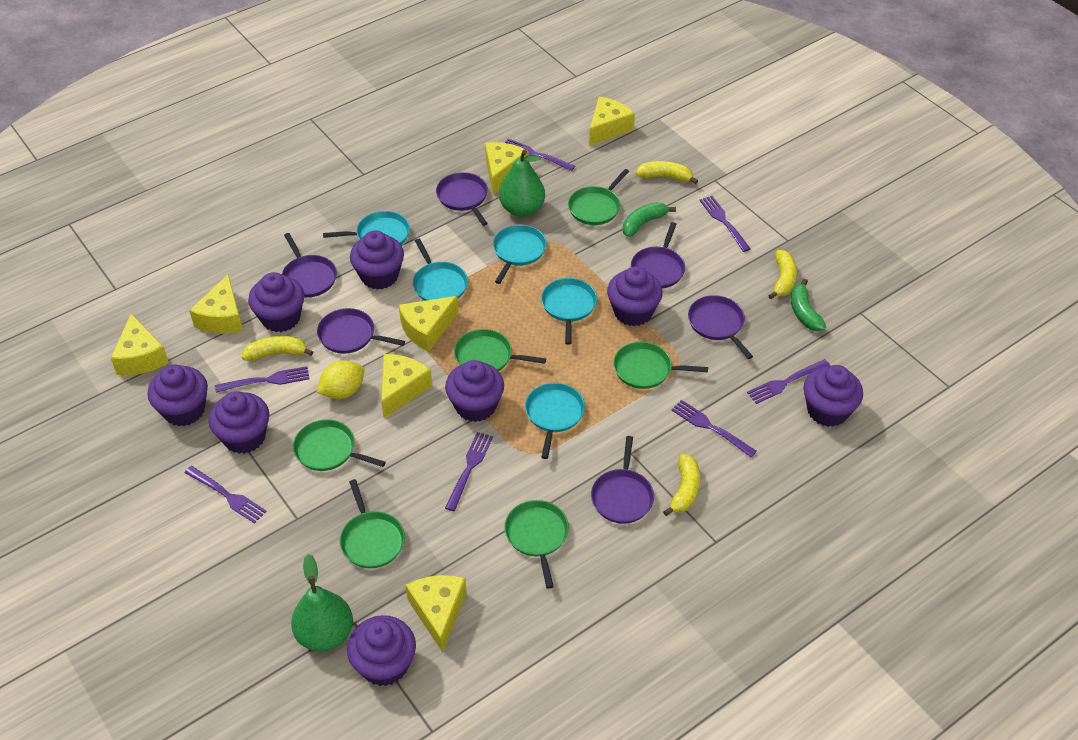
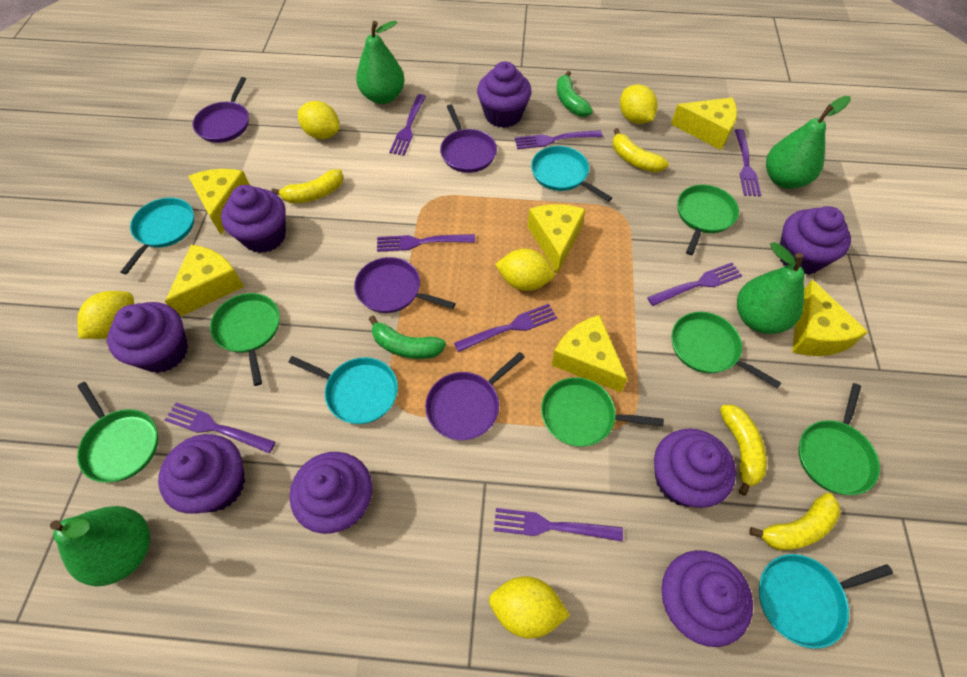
green pear: [291,554,353,652] [499,149,545,217] = 2 -> [50,506,150,587] [356,20,405,104] [737,242,805,334] [766,96,851,189] = 4
purple fork: [185,466,267,524] [215,366,310,393] [445,432,493,511] [505,138,575,171] [671,400,757,457] [699,196,751,252] [747,359,830,404] = 7 -> [165,403,275,453] [377,234,475,252] [389,94,426,156] [454,304,557,352] [494,508,623,541] [515,130,603,149] [647,263,742,306] [735,129,761,197] = 8
purple pan: [282,233,337,297] [317,308,405,354] [436,172,488,226] [591,436,654,524] [631,222,685,288] [688,295,753,359] = 6 -> [193,77,249,143] [354,257,455,313] [425,352,525,440] [440,104,497,173] = 4
turquoise pan: [323,211,410,245] [413,239,468,301] [493,225,547,284] [525,383,585,459] [541,278,597,345] = 5 -> [120,198,194,274] [288,356,398,424] [531,146,612,202] [759,554,893,649] = 4
yellow cheese: [111,314,169,375] [189,274,243,334] [381,354,432,418] [399,296,459,352] [405,575,467,653] [485,142,529,195] [589,97,635,146] = 7 -> [165,245,244,317] [188,169,250,235] [528,204,586,274] [551,315,628,392] [671,97,737,150] [792,279,868,356] = 6
yellow lemon: [317,360,365,399] = 1 -> [77,291,134,339] [298,101,340,139] [489,576,570,639] [495,249,555,291] [620,84,658,124] = 5

